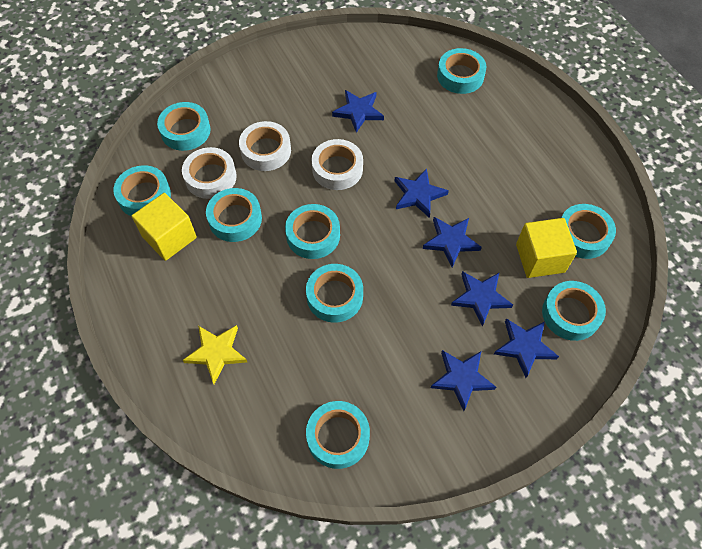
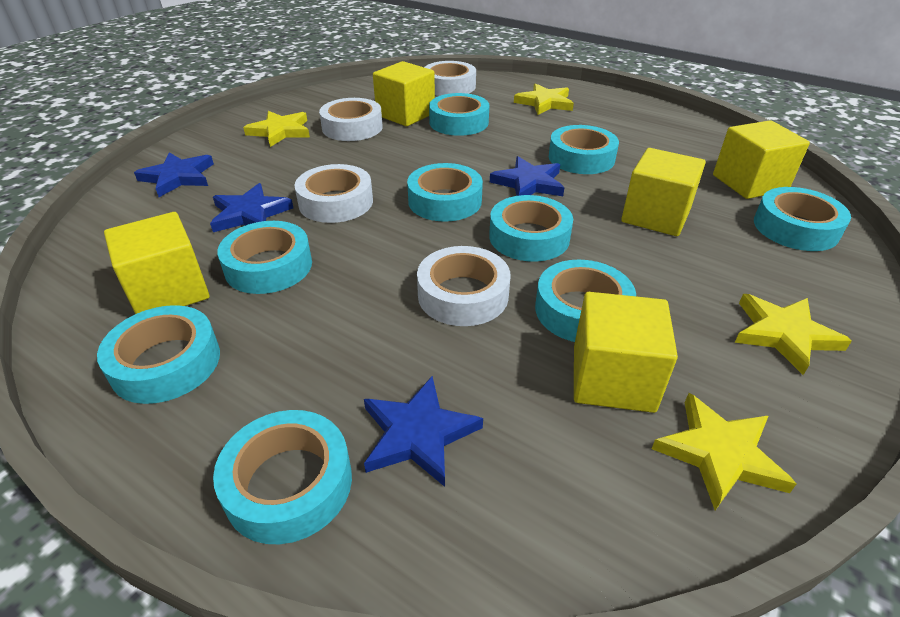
blue star: [332,90,384,133] [395,168,449,218] [423,217,482,267] [431,350,496,411] [451,271,513,327] [494,318,559,378] = 6 -> [134,152,214,197] [210,183,293,232] [364,376,483,487] [490,156,564,196] = 4
white tape: [182,147,237,199] [239,121,291,171] [312,139,363,190] = 3 -> [294,164,373,223] [319,98,383,141] [417,246,510,326] [424,61,476,96] = 4
yellow cube: [132,193,197,261] [516,218,577,278] = 2 -> [104,212,210,314] [373,61,435,126] [574,292,678,413] [621,148,706,236] [713,120,810,199] = 5
yellow star: [183,325,247,384] = 1 -> [243,111,310,147] [514,83,574,115] [652,393,796,510] [734,294,852,375] = 4

